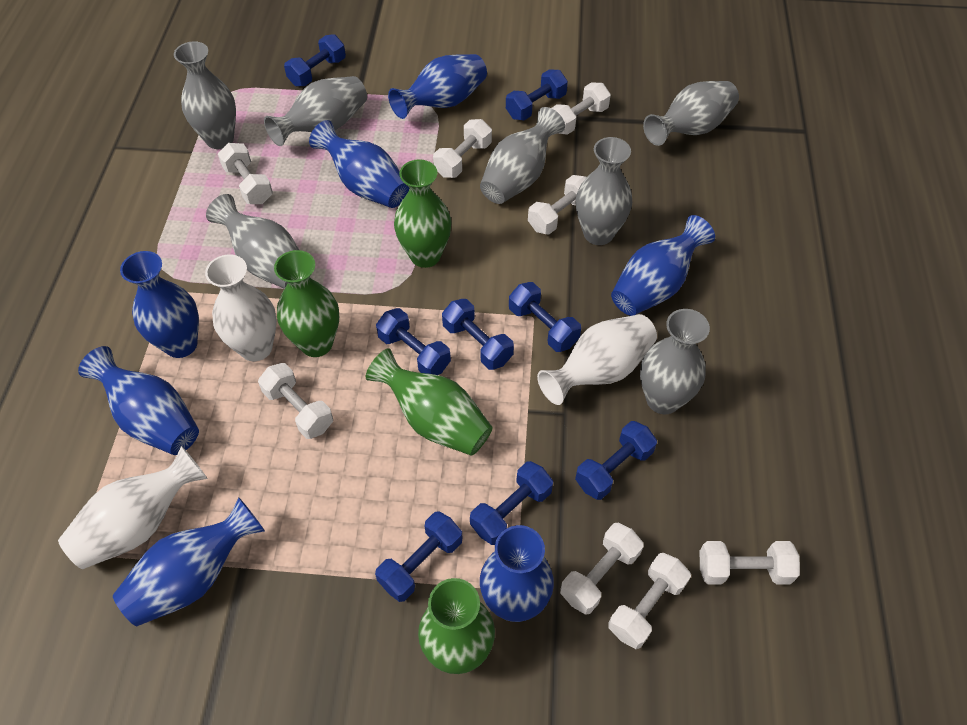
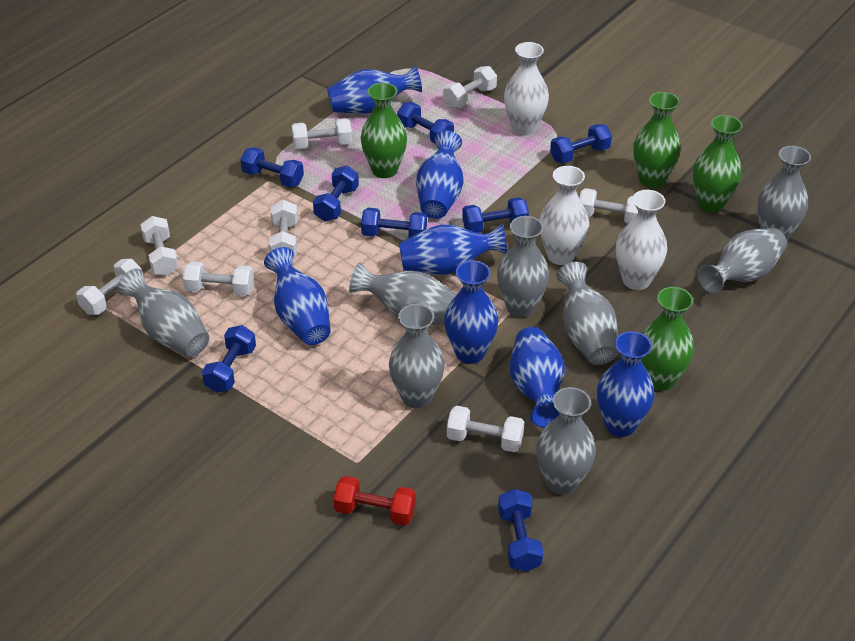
grey vase: [174,41,236,149] [206,194,299,289] [264,76,367,146] [480,107,565,204] [576,137,632,245] [640,309,710,414] [643,81,739,146] = 7 -> [117,268,209,357] [349,262,457,325] [389,304,445,409] [497,216,549,317] [536,387,596,495] [556,262,617,365] [697,228,787,294] [757,146,811,241] = 8
red dumbbell: none = 0 -> [334,476,416,525] = 1

